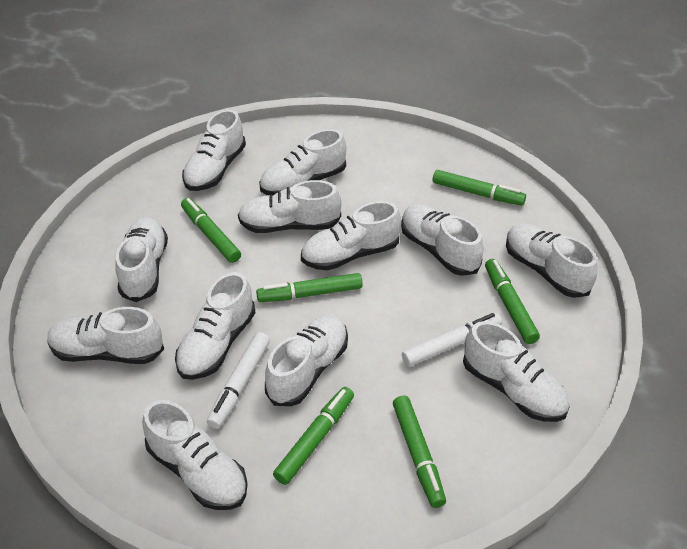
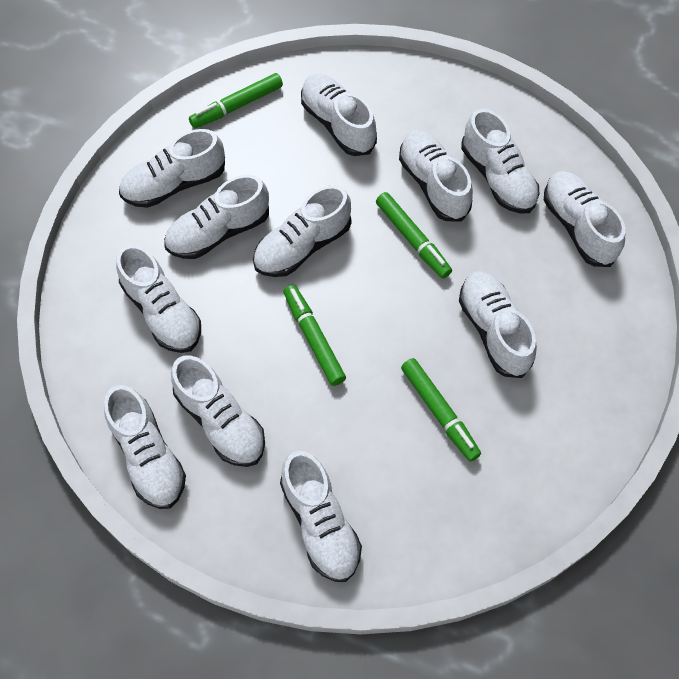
green marker: [181,198,241,263] [256,273,363,302] [273,387,354,485] [393,396,446,508] [433,170,526,205] [485,259,540,344] = 6 -> [189,73,283,129] [284,285,346,386] [376,192,452,278] [401,358,481,462] = 4
white marker: [207,332,270,429] [402,313,502,367] = 2 -> none = 0

